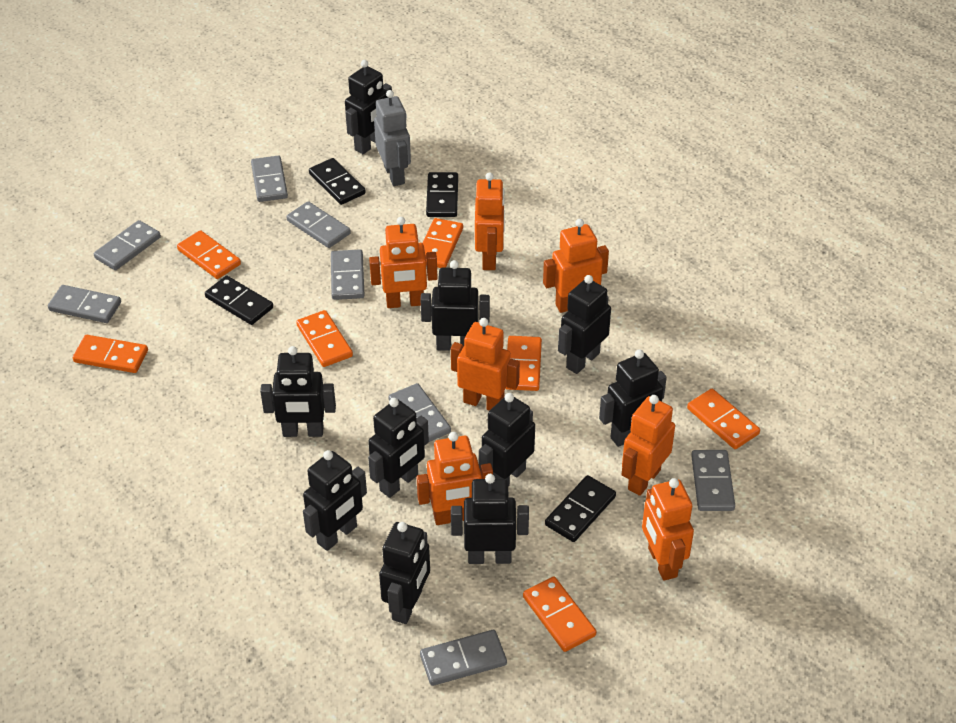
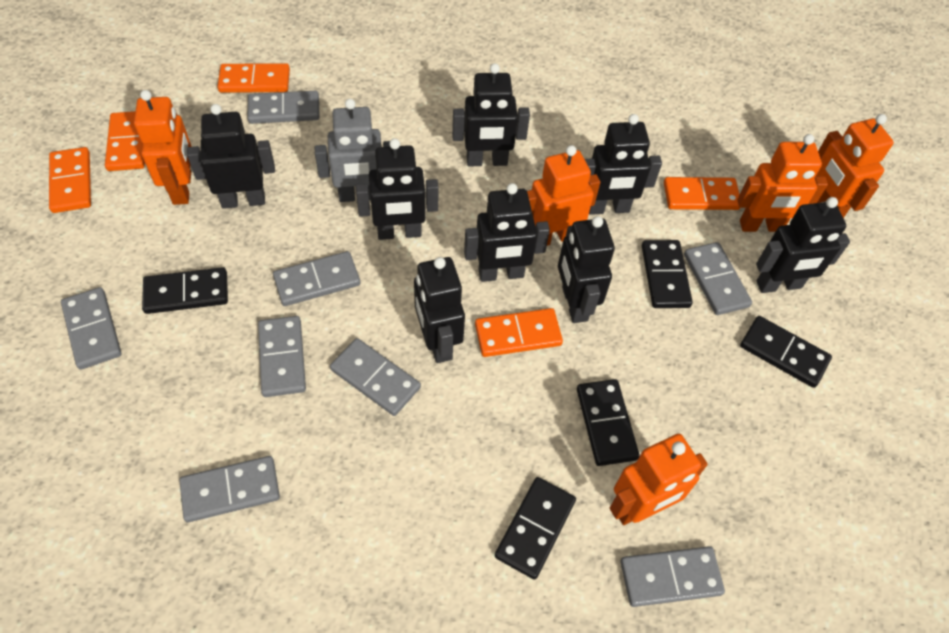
black domino: [205,276,273,325] [309,158,366,205] [426,172,458,217] [545,475,616,542] = 4 -> [142,267,228,314] [495,477,576,580] [577,379,640,466] [642,240,693,308] [740,316,832,388] = 5
black robot: [260,346,336,437] [303,450,367,551] [345,60,392,154] [368,398,429,498] [379,522,430,624] [420,260,490,351] [451,474,529,564] [479,393,535,486] [558,275,611,374] [599,350,667,447] = 10 -> [187,104,275,209] [356,138,439,240] [414,257,465,363] [452,63,530,166] [464,183,550,282] [558,216,615,323] [585,114,662,215] [756,197,850,293] = 8
orange domino: [73,335,148,373] [177,230,241,279] [296,310,353,367] [423,218,463,268] [506,336,542,391] [523,576,597,652] [687,389,760,449] = 7 -> [49,147,91,213] [105,111,145,171] [217,63,290,93] [475,308,563,357] [664,177,740,210] = 5
orange robot: [369,217,438,308] [417,432,493,525] [451,318,520,411] [475,172,505,270] [543,219,609,313] [622,395,675,496] [642,478,694,581] = 7 -> [134,90,192,205] [527,145,600,246] [610,434,708,525] [737,134,828,232] [816,114,894,218] = 5

